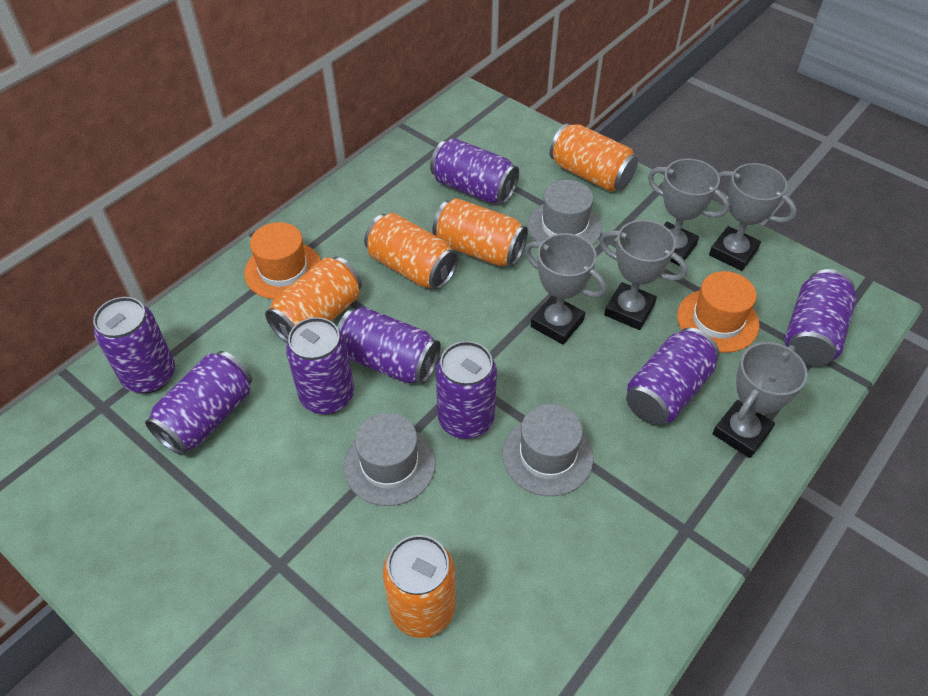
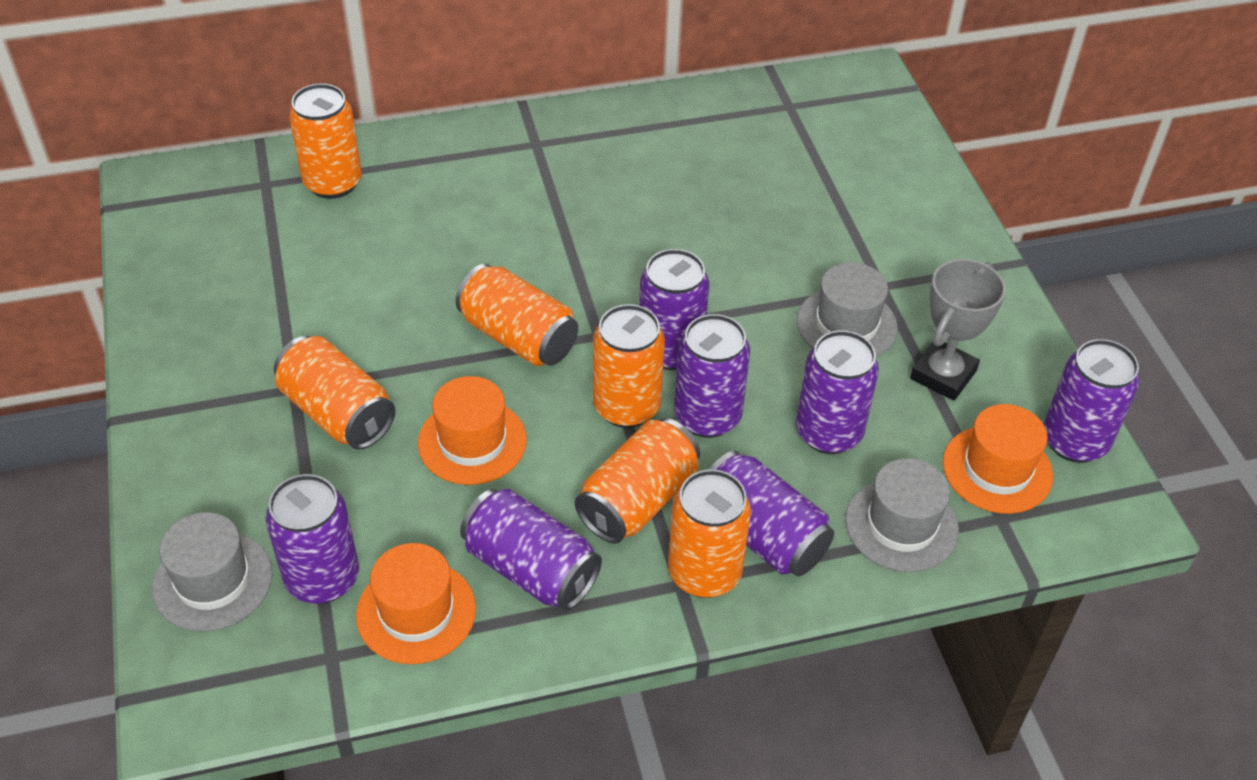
grey trophy: [525,233,606,345] [599,220,688,330] [648,158,730,266] [709,163,797,271] [713,342,808,458] = 5 -> [910,259,1006,401] = 1
orange can: [265,257,362,343] [364,213,458,290] [383,535,456,638] [432,198,528,267] [550,123,638,192] = 5 -> [274,336,395,449] [289,83,362,199] [456,264,578,366] [575,418,700,544] [593,304,665,428] [668,469,751,598] = 6
orange hat: [244,222,321,299] [677,271,759,353] = 2 -> [356,543,476,664] [418,376,527,485] [943,404,1053,514] = 3
purple can: [93,297,175,394] [145,351,252,455] [286,317,354,415] [337,307,441,384] [430,138,519,204] [436,341,497,439] [626,328,720,425] [785,269,857,366] = 8 -> [265,474,359,604] [460,489,602,610] [639,249,709,370] [674,314,750,438] [709,451,834,577] [796,330,879,454] [1044,339,1139,463] = 7

